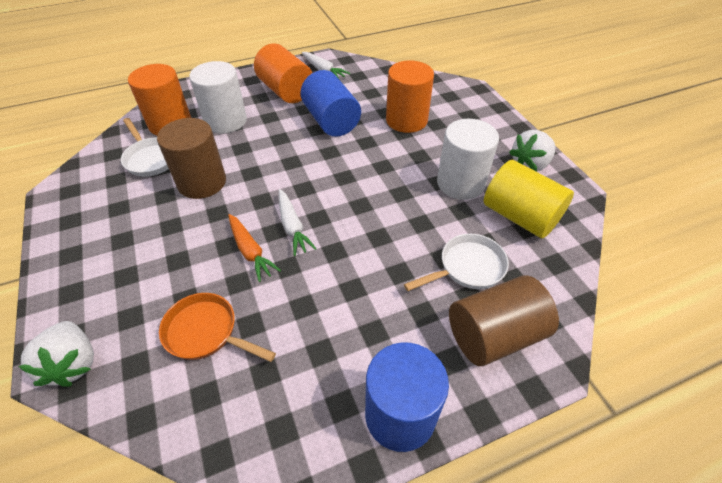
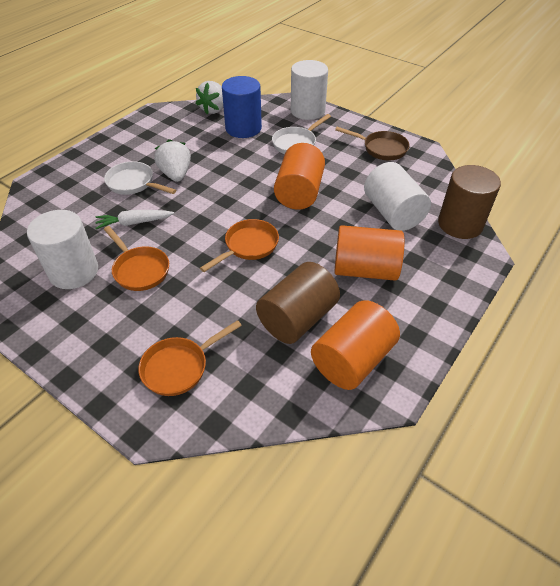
blue cylinder: [300,70,361,137] [365,342,449,452] = 2 -> [222,76,262,138] = 1
brown pan: none = 0 -> [335,127,410,160] = 1
orange carrot: [228,214,281,282] = 1 -> none = 0
orange pan: [159,293,276,362] = 1 -> [104,226,169,291] [138,320,242,396] [200,219,279,272] = 3
white carrot: [279,189,317,256] [302,52,350,80] = 2 -> [95,210,174,229] = 1
white cylinder: [189,61,247,134] [437,119,499,200] = 2 -> [27,210,98,289] [291,60,328,120] [364,162,431,231] = 3
yellow cylinder: [484,160,574,238] = 1 -> none = 0

